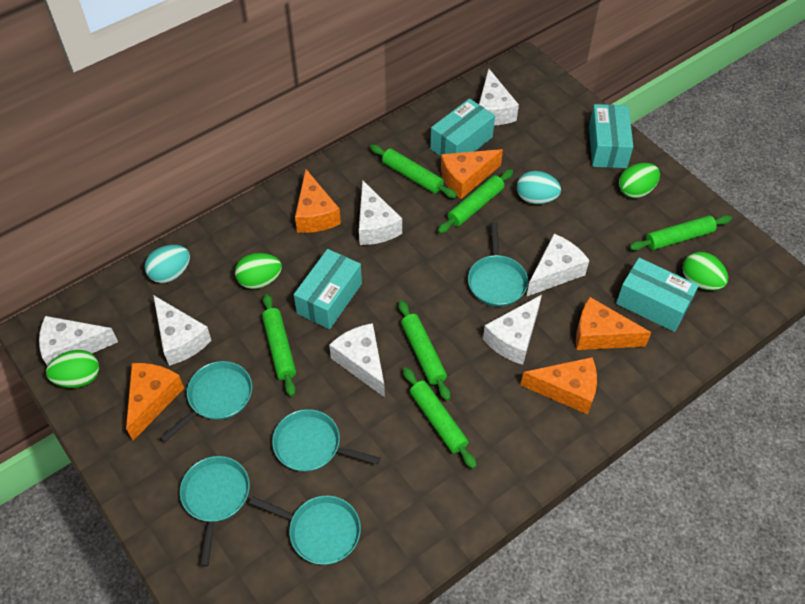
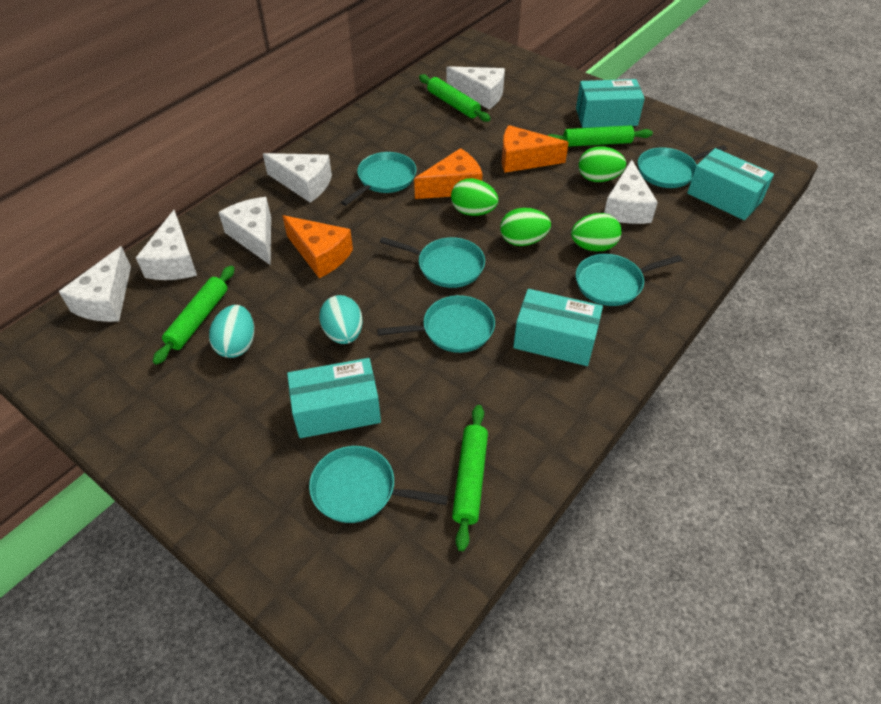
green rolling pin: [262,294,296,397] [370,145,457,198] [398,300,450,401] [403,367,477,469] [438,169,513,234] [629,215,732,251] = 6 -> [153,265,235,365] [419,74,491,122] [452,405,488,551] [547,125,653,147] = 4
orange cheese: [126,363,184,441] [295,169,341,233] [441,149,503,199] [521,357,597,414] [576,297,652,350] = 5 -> [282,215,353,278] [414,148,482,199] [502,125,569,173] = 3
turquoise pan: [160,361,252,442] [180,456,250,567] [249,496,361,565] [272,409,380,472] [468,222,528,307] = 5 -> [309,446,448,523] [341,152,416,206] [377,295,495,353] [380,237,485,288] [576,254,682,306] [638,145,727,188] = 6
white cheese: [39,316,118,366] [153,295,212,366] [329,323,385,397] [359,180,402,245] [479,68,519,125] [483,295,542,365] [527,234,589,296] = 7 -> [58,246,131,322] [136,210,197,280] [219,197,271,265] [263,153,332,203] [446,66,505,109] [604,160,658,224] = 6

